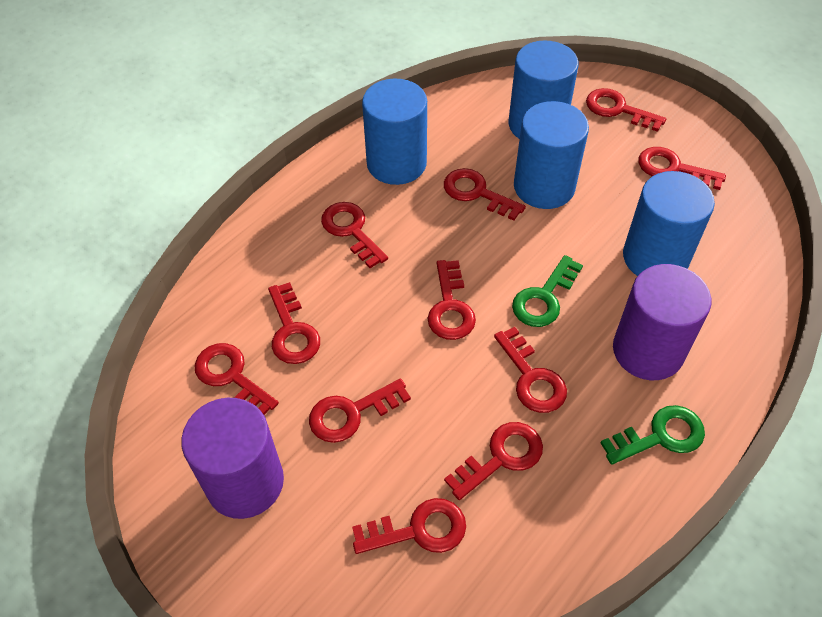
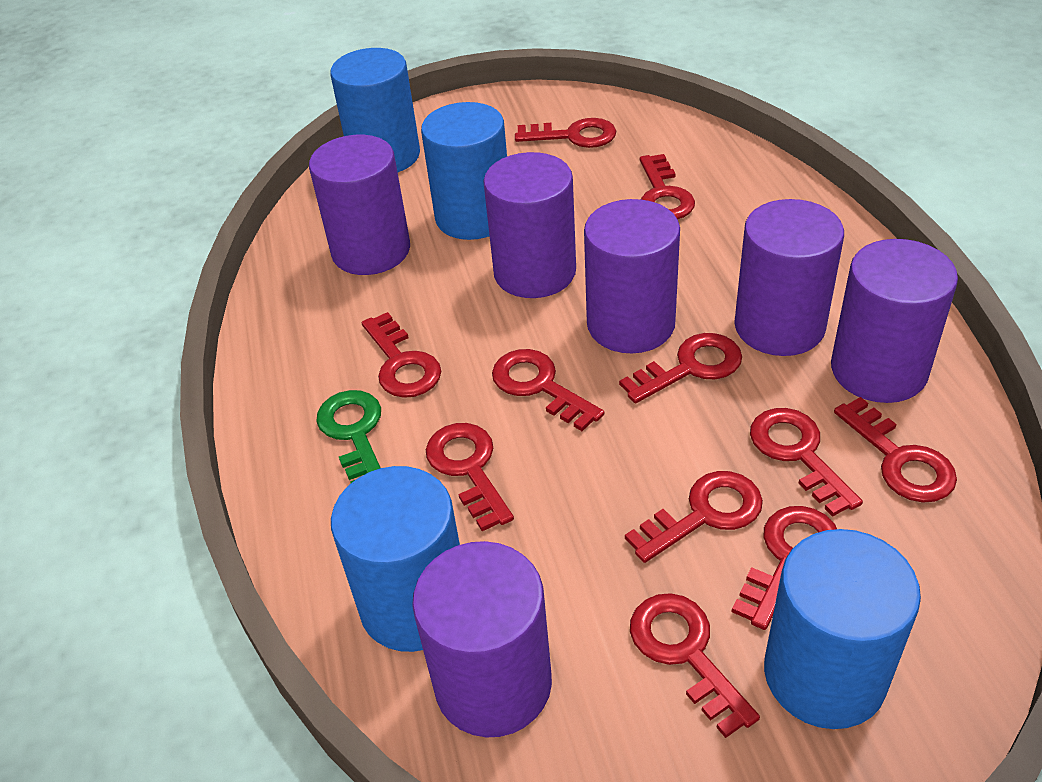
green key: [512,255,583,327] [600,405,705,465] = 2 -> [316,390,381,483] = 1
purple cylinder: [181,398,284,519] [613,264,712,380] = 2 -> [309,135,410,275] [412,541,552,737] [483,152,576,298] [584,199,680,353] [734,199,844,356] [831,239,958,403] = 6

